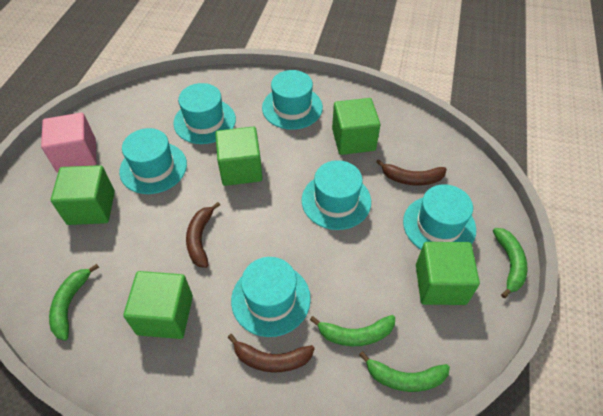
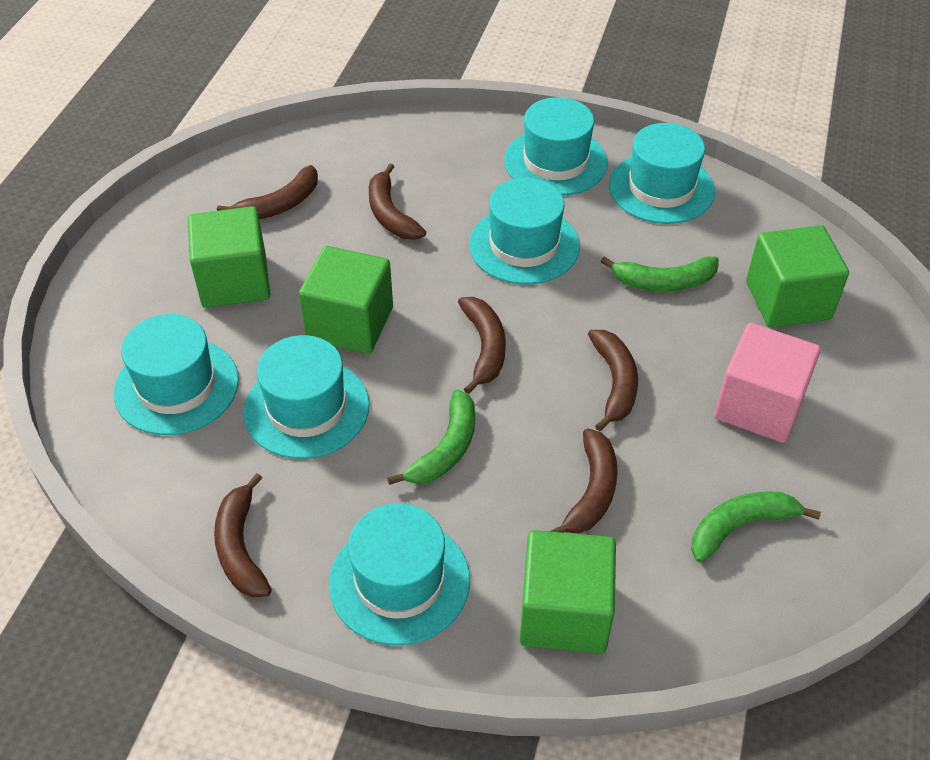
brown banana: [186,202,220,268] [228,334,315,372] [376,159,447,186] = 3 -> [214,473,272,598] [217,165,318,219] [369,164,426,240] [458,297,506,394] [550,428,618,534] [588,330,638,431] = 6
green banana: [49,264,99,341] [310,315,395,346] [359,351,450,392] [493,228,527,298] = 4 -> [387,389,475,485] [601,256,719,291] [691,491,821,563] = 3
green cube: [51,165,115,225] [123,271,193,339] [215,127,263,186] [332,98,381,155] [416,242,480,305] = 5 -> [188,206,270,308] [299,246,393,354] [520,530,616,654] [746,225,849,328] = 4

